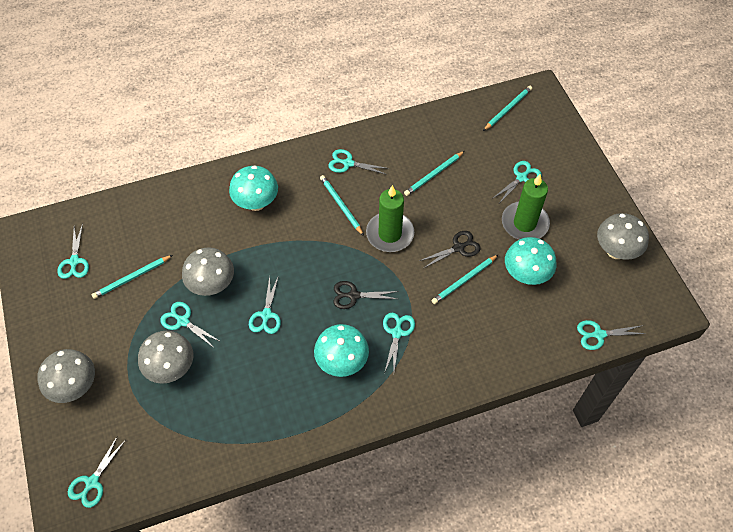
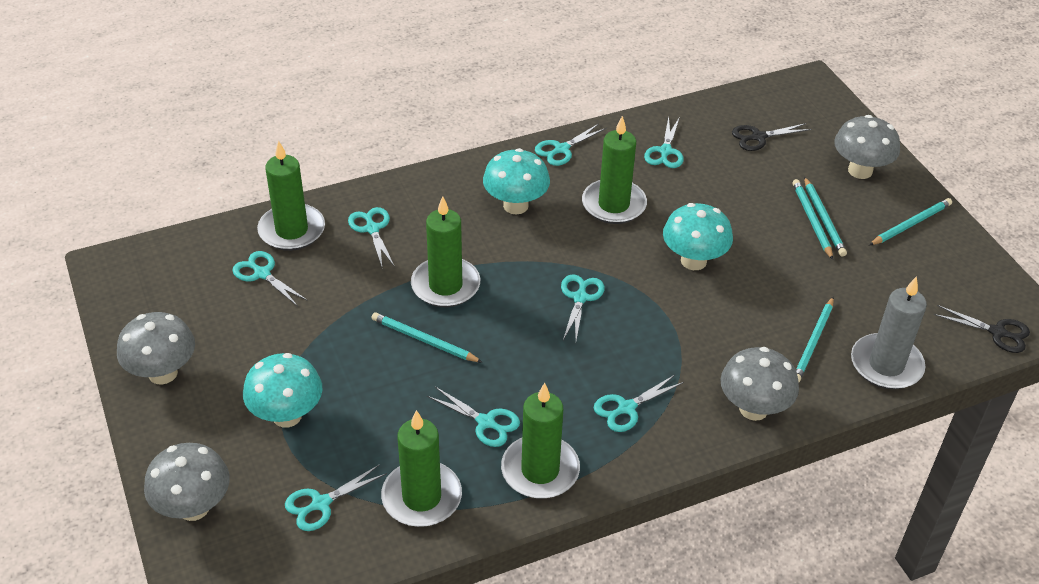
green candle: [366,185,414,252] [502,174,550,240] = 2 -> [257,140,325,251] [381,410,462,527] [411,196,480,307] [501,382,580,499] [582,116,647,224] = 5
grey candle: none = 0 -> [851,276,927,389] = 1

